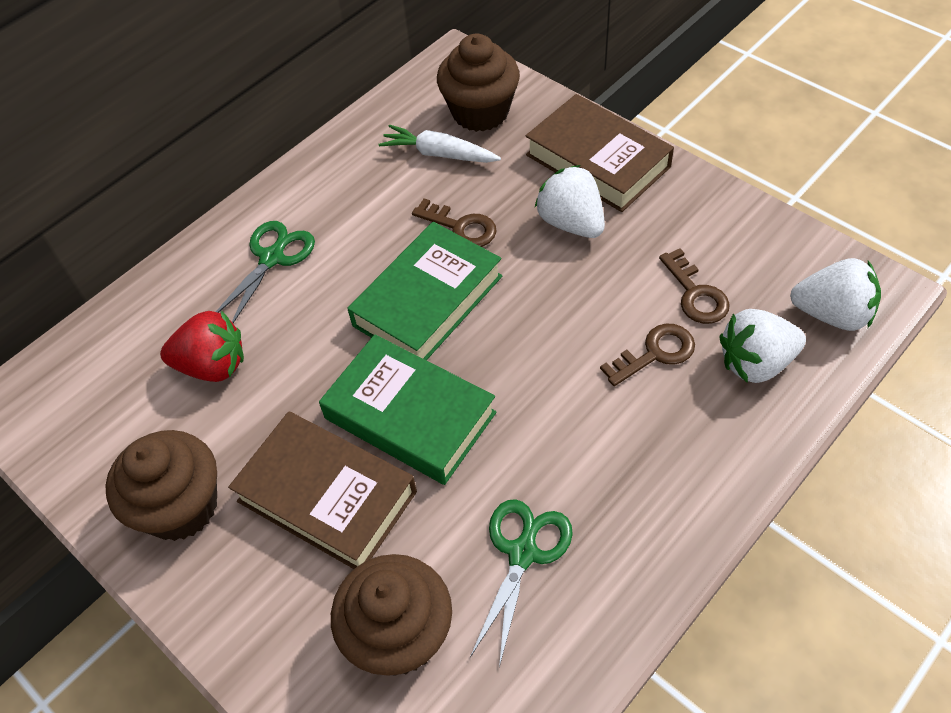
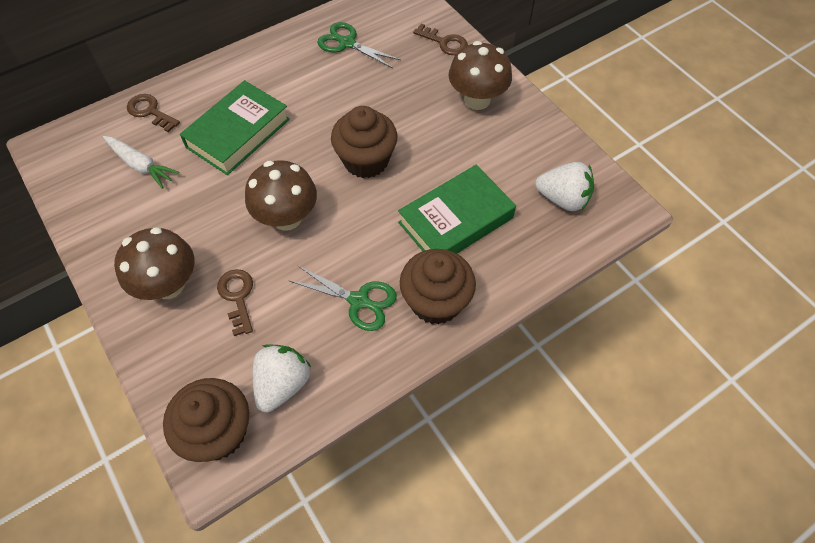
brown book: [228,411,417,569] [526,94,674,212] = 2 -> none = 0
brown mushroom: none = 0 -> [114,227,194,300] [245,160,317,231] [449,41,512,110] = 3
red strawberry: [160,310,244,382] = 1 -> none = 0
white strawberry: [535,165,605,238] [719,309,806,383] [790,258,881,331] = 3 -> [253,344,311,412] [535,162,594,211] = 2

